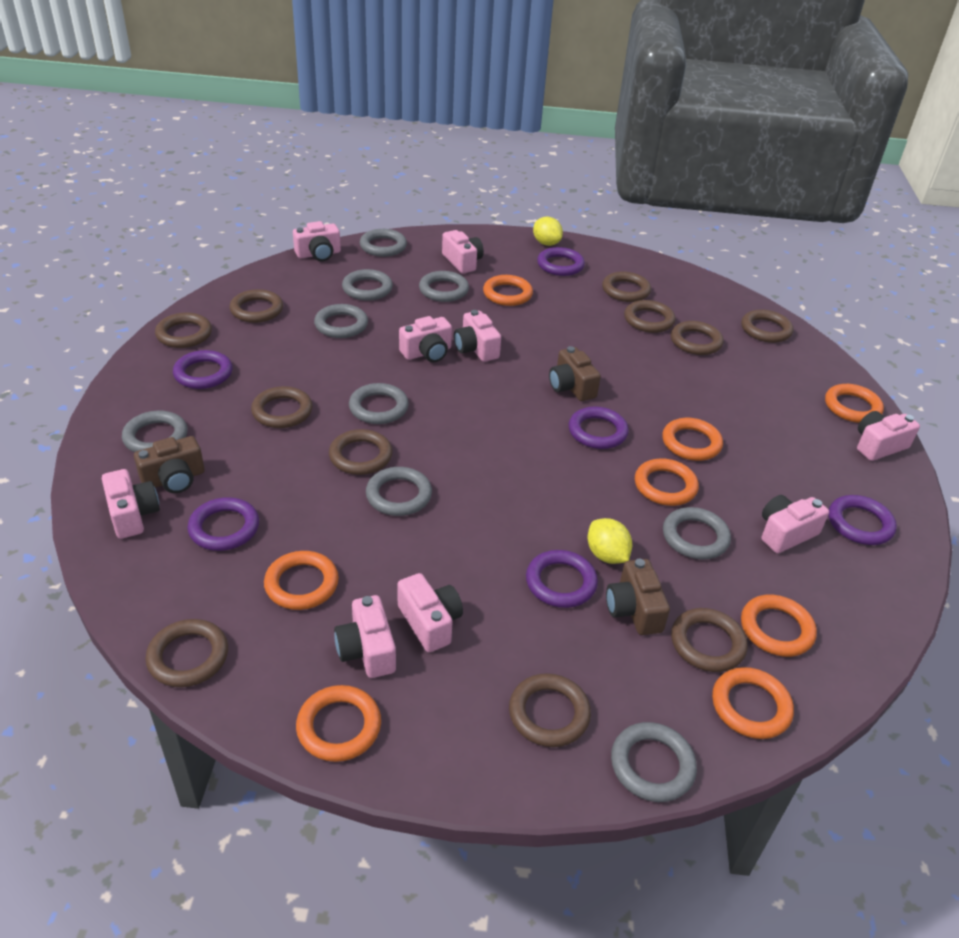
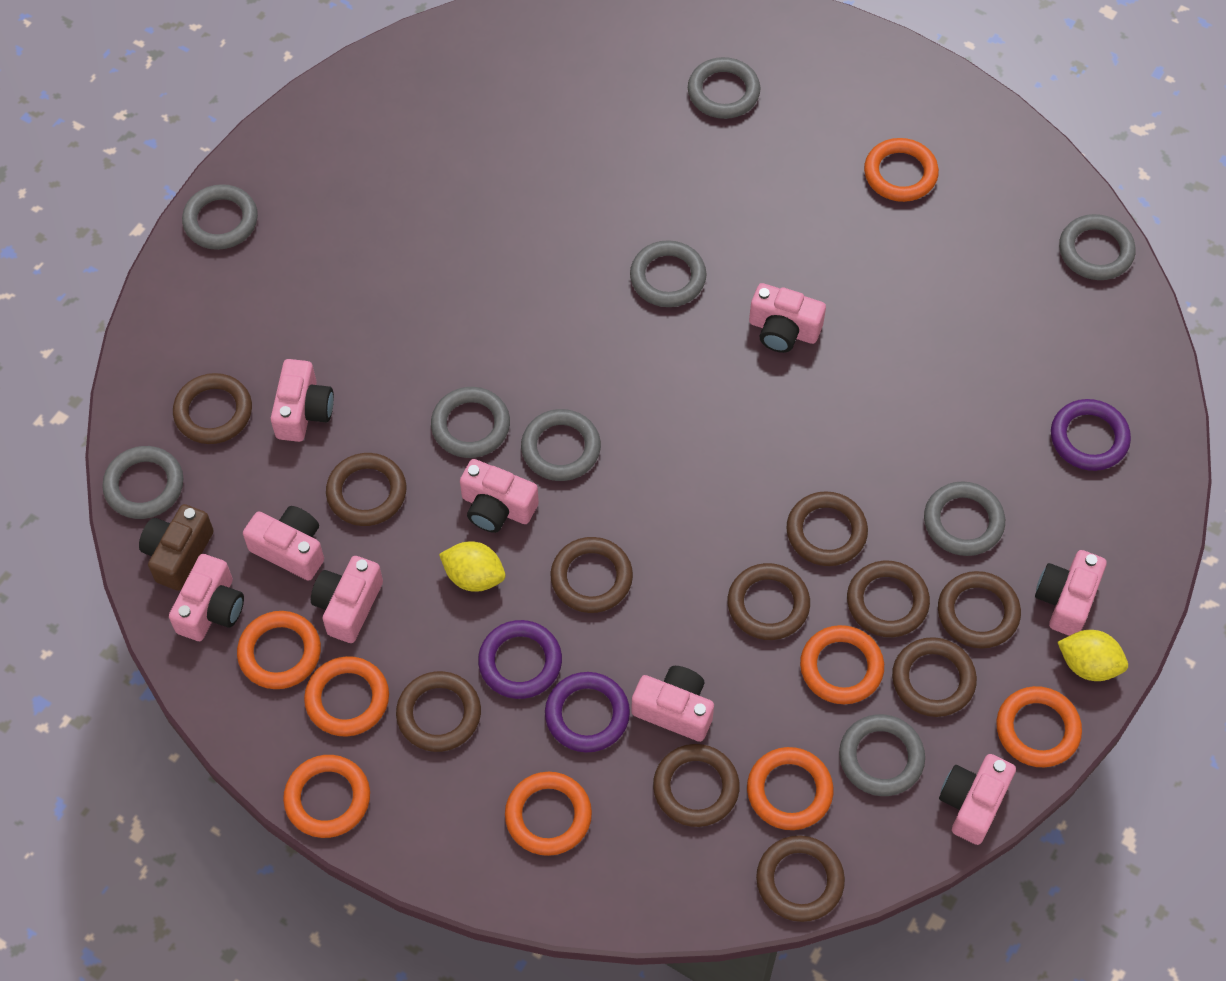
brown camera: [134,436,205,493] [549,346,601,401] [606,559,670,635] = 3 -> [139,504,214,591] = 1
purple ring: [173,350,233,389] [187,497,259,551] [526,550,598,608] [537,247,585,276] [569,406,629,449] [828,495,897,545] = 6 -> [478,620,562,699] [545,672,630,753] [1051,399,1131,471] = 3

